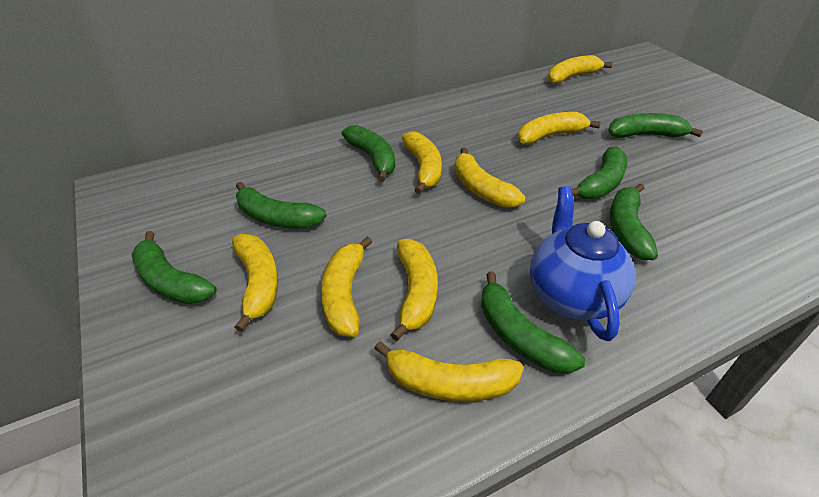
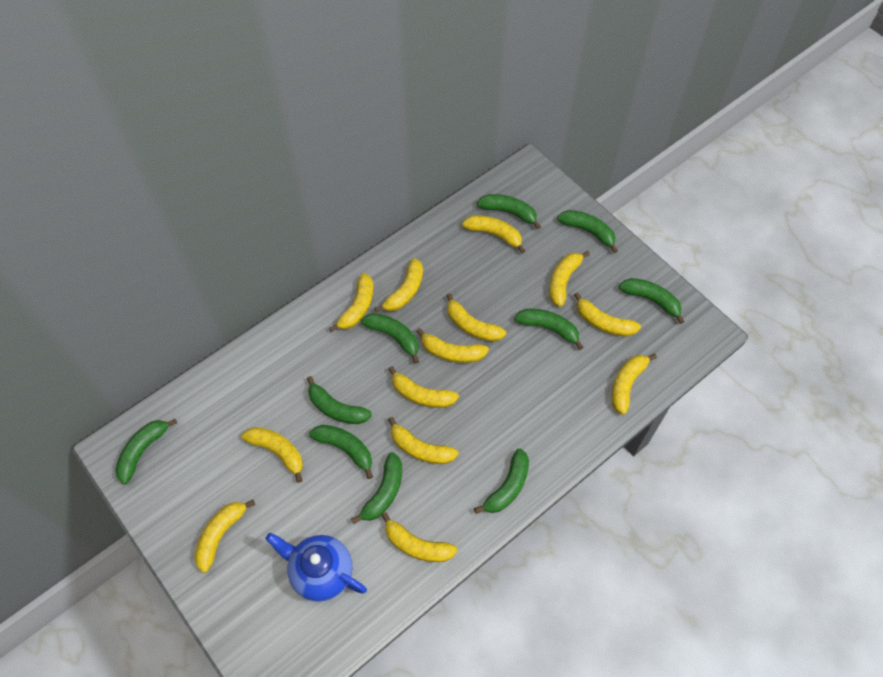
green banana: [131,231,217,304] [236,182,327,229] [342,125,395,182] [481,272,585,374] [571,146,627,199] [608,113,703,138] [610,183,658,260] = 7 -> [115,419,177,485] [307,376,372,424] [309,425,373,479] [351,452,402,524] [361,313,419,364] [474,448,529,514] [477,194,541,229] [514,309,583,350] [557,210,618,253] [619,278,685,324] = 10
yellow banana: [232,234,278,332] [321,237,372,337] [374,341,524,402] [391,239,438,341] [402,131,442,194] [454,147,526,208] [517,112,600,145] [548,55,613,84] = 8 -> [194,500,255,573] [241,427,303,483] [329,273,374,332] [375,258,423,312] [381,512,458,562] [388,366,459,408] [388,417,459,464] [416,328,489,363] [446,293,506,342] [462,215,525,253] [549,251,590,307] [574,292,641,337] [612,354,657,415] = 13

